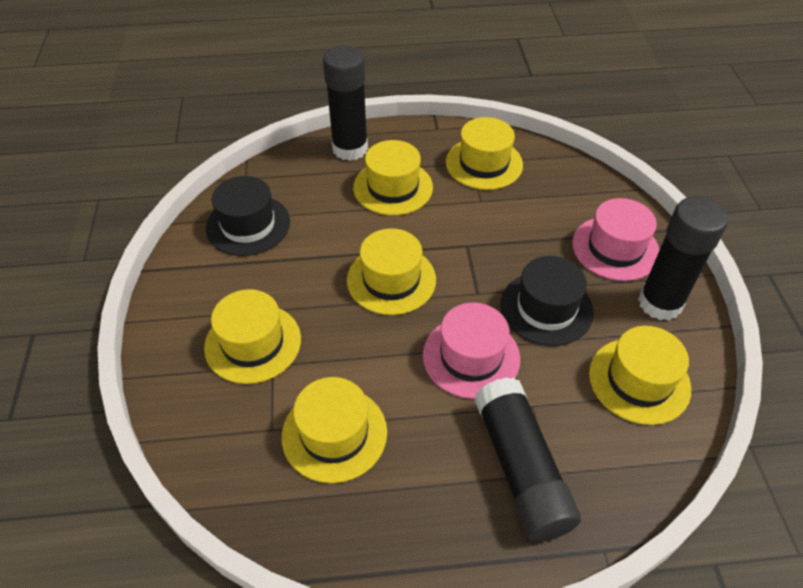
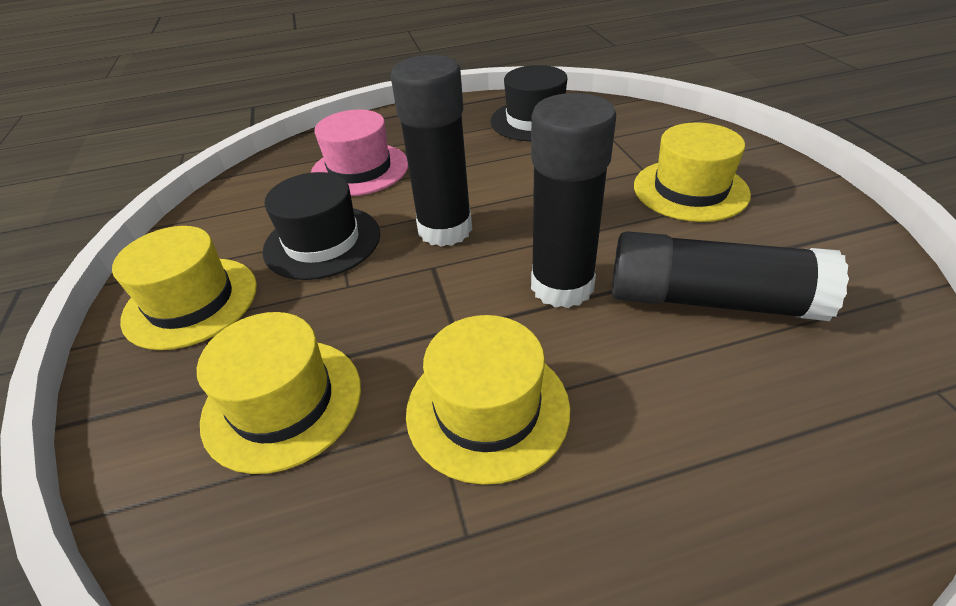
pink hat: [423,303,520,399] [572,198,659,281] = 2 -> [311,110,408,196] = 1
yellow hat: [204,289,301,384] [282,377,387,483] [347,228,436,315] [353,140,433,216] [446,117,523,190] [589,326,691,425] = 6 -> [112,226,257,350] [197,312,361,474] [406,315,570,485] [634,122,751,222] = 4

